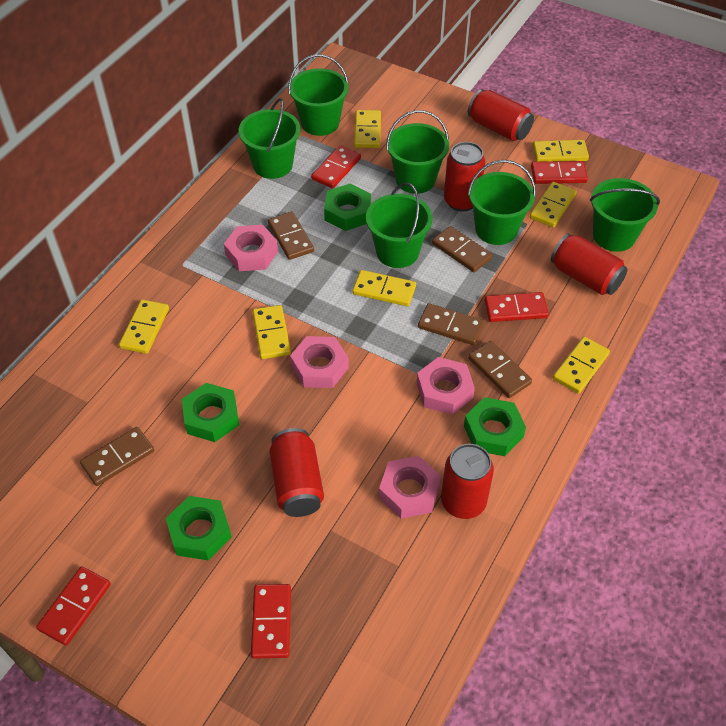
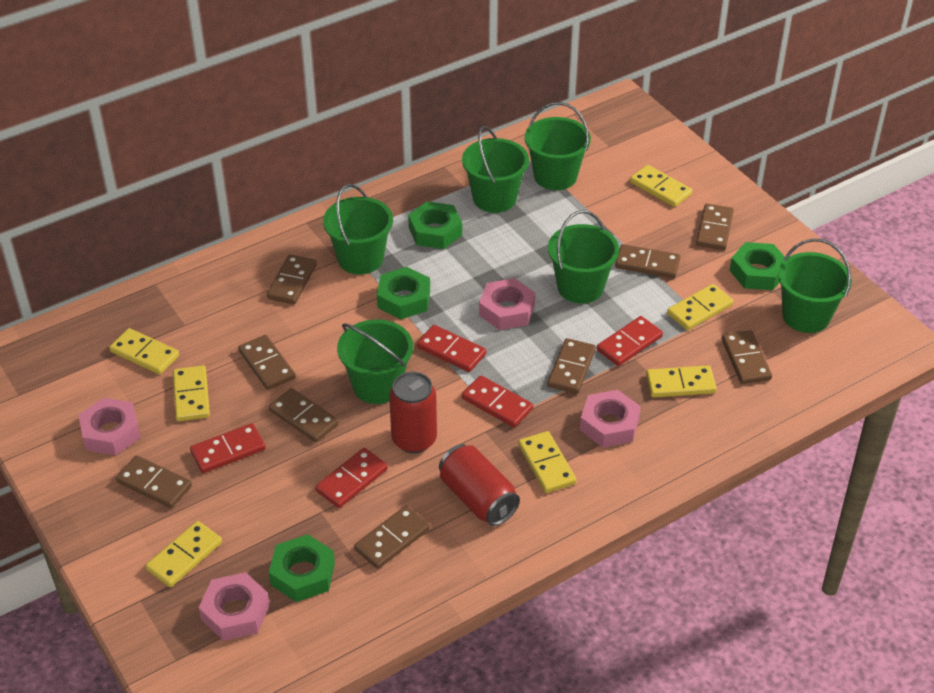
brown domino: [80,427,154,486] [268,212,314,260] [418,303,484,345] [432,226,492,272] [468,341,532,398] = 5 -> [116,455,192,508] [238,335,296,390] [267,254,317,304] [269,388,339,442] [354,506,430,569] [547,338,596,394] [615,244,680,278] [696,204,734,250] [722,330,772,384] = 9
red can: [269,428,324,517] [441,444,494,519] [444,142,485,212] [468,89,534,141] [551,233,628,295] = 5 -> [389,372,437,453] [439,444,520,526] = 2

